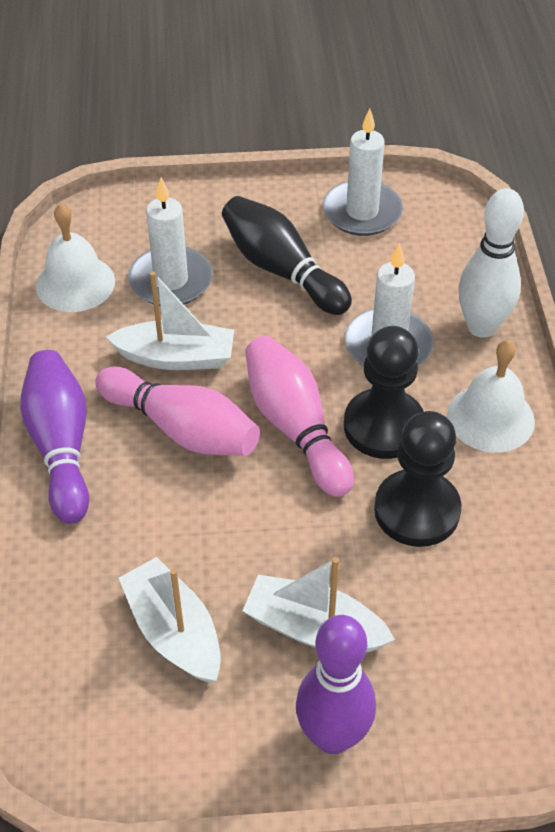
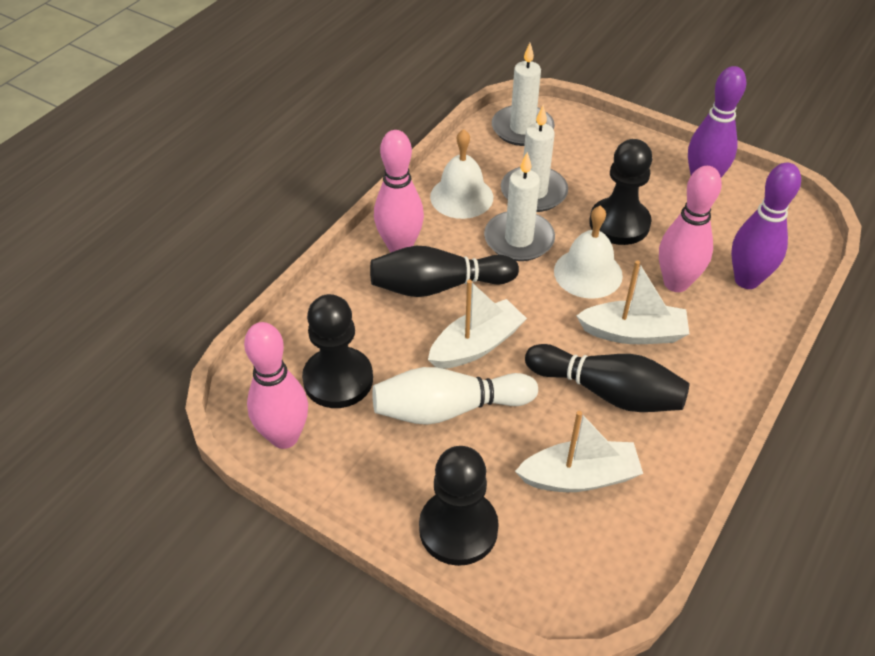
black bowling pin: [222,196,352,315] = 1 -> [370,246,519,297] [525,344,689,412] = 2
black pawn: [344,326,424,459] [374,411,462,547] = 2 -> [302,294,373,408] [419,446,499,566] [589,139,652,245] = 3
pink bowling pin: [95,367,260,456] [245,336,354,497] = 2 -> [244,322,308,449] [374,130,424,252] [659,166,722,292] = 3

